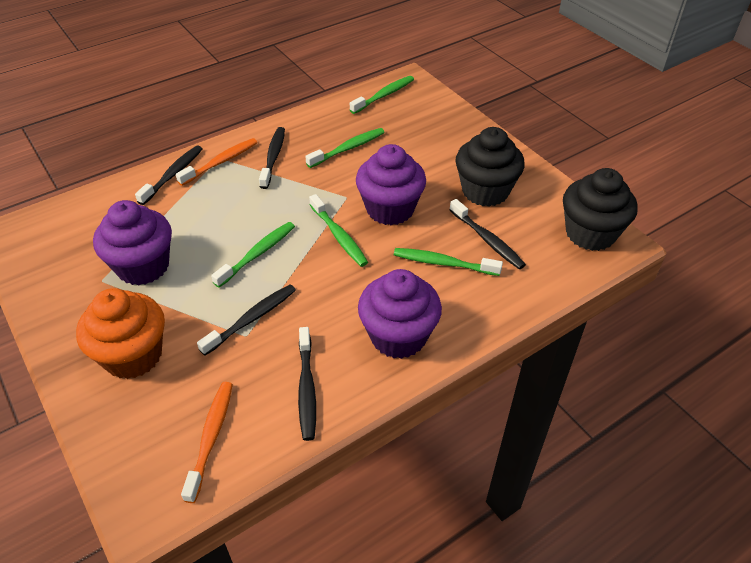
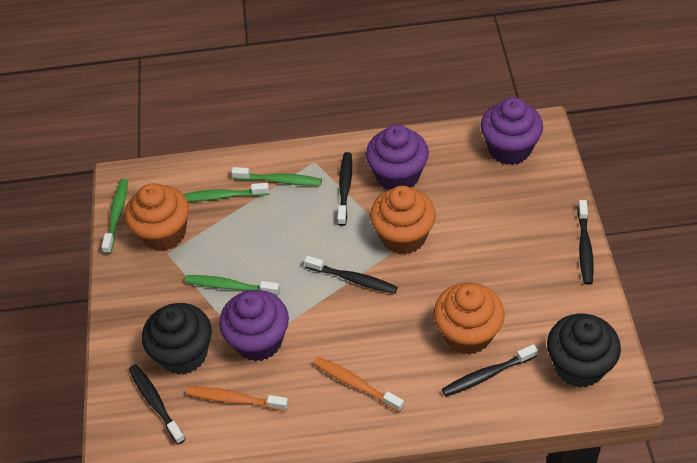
green toothbrush: [211,222,295,288] [305,128,385,168] [309,194,368,267] [350,76,414,114] [394,248,503,276] = 5 -> [101,179,128,254] [183,183,269,202] [185,275,280,296] [231,167,322,186] = 4
orange cupcake: [76,288,165,379] = 1 -> [125,183,189,251] [370,186,436,255] [434,283,505,355] = 3

